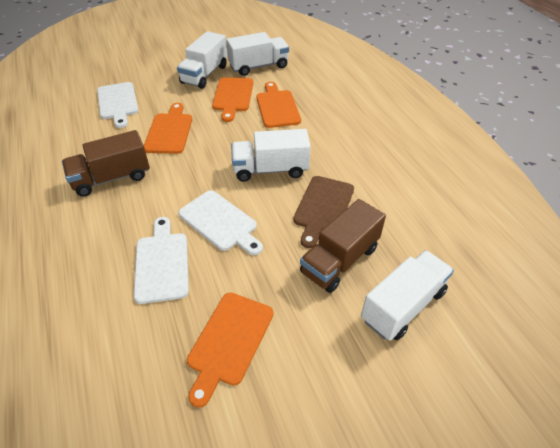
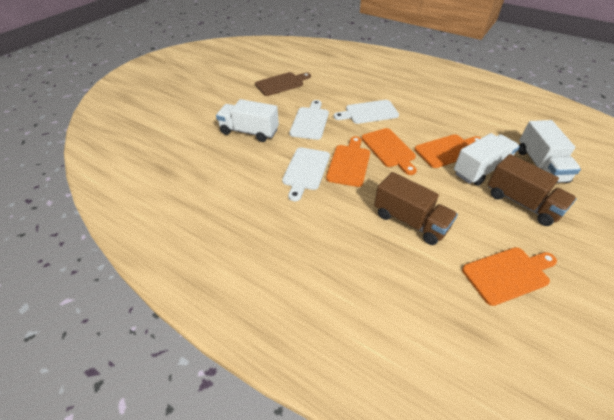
white truck: [177,31,227,89] [226,32,289,76] [231,129,311,182] [361,250,454,341] = 4 -> [216,99,279,142] [454,133,520,186] [518,120,581,183] = 3

